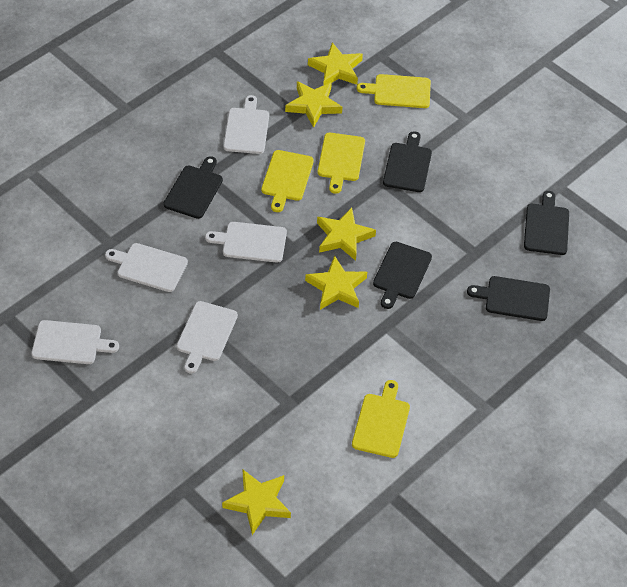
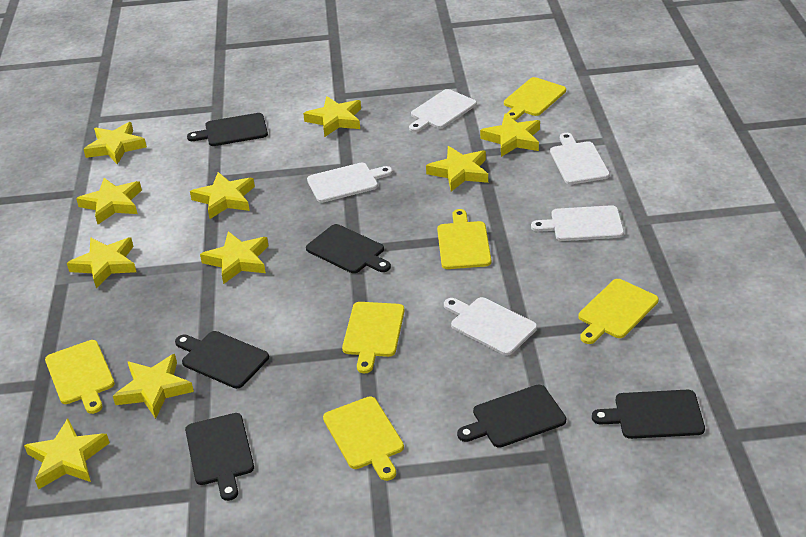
black cutting board: [163,156,223,219] [373,242,432,309] [383,131,432,192] [467,276,550,321] [524,191,569,255] = 5 -> [175,331,269,389] [185,413,254,501] [187,113,268,146] [306,224,391,273] [457,384,566,448] [592,390,705,439] = 6
yellow cutting board: [261,150,314,212] [318,133,365,194] [352,380,410,458] [357,74,431,108] = 4 -> [45,340,115,414] [323,396,404,481] [342,302,405,373] [437,209,491,269] [504,77,566,120] [578,279,659,344] = 6
yellow star: [222,470,291,535] [285,81,342,128] [305,256,367,310] [308,42,363,85] [317,207,376,261] = 5 -> [24,418,110,489] [67,238,136,288] [76,178,142,224] [83,122,147,164] [113,354,194,419] [190,172,255,219] [200,231,268,284] [303,96,361,137] [426,146,488,192] [480,114,540,157] = 10

